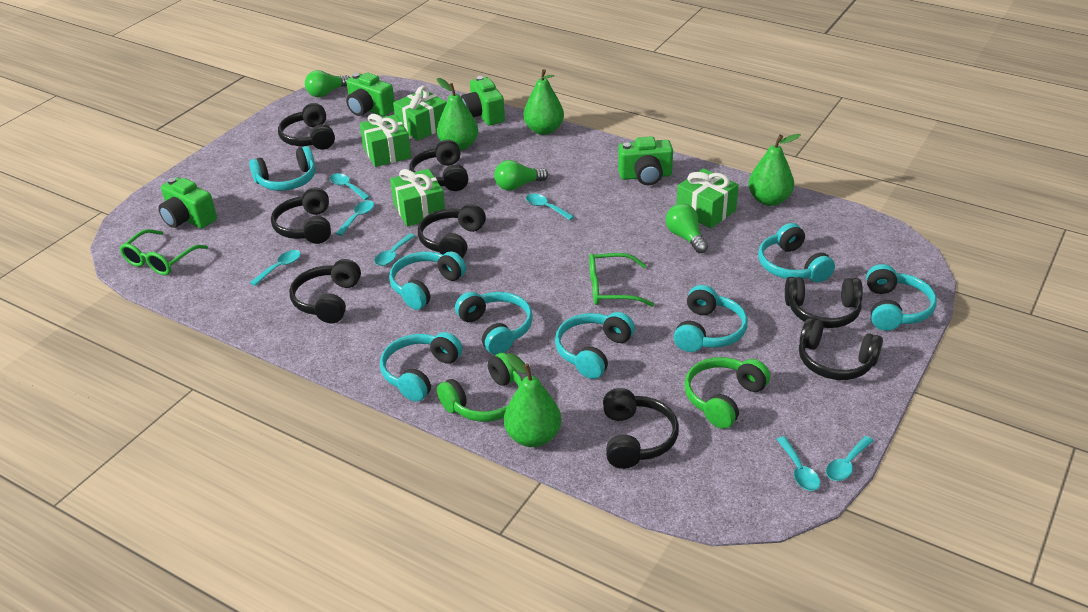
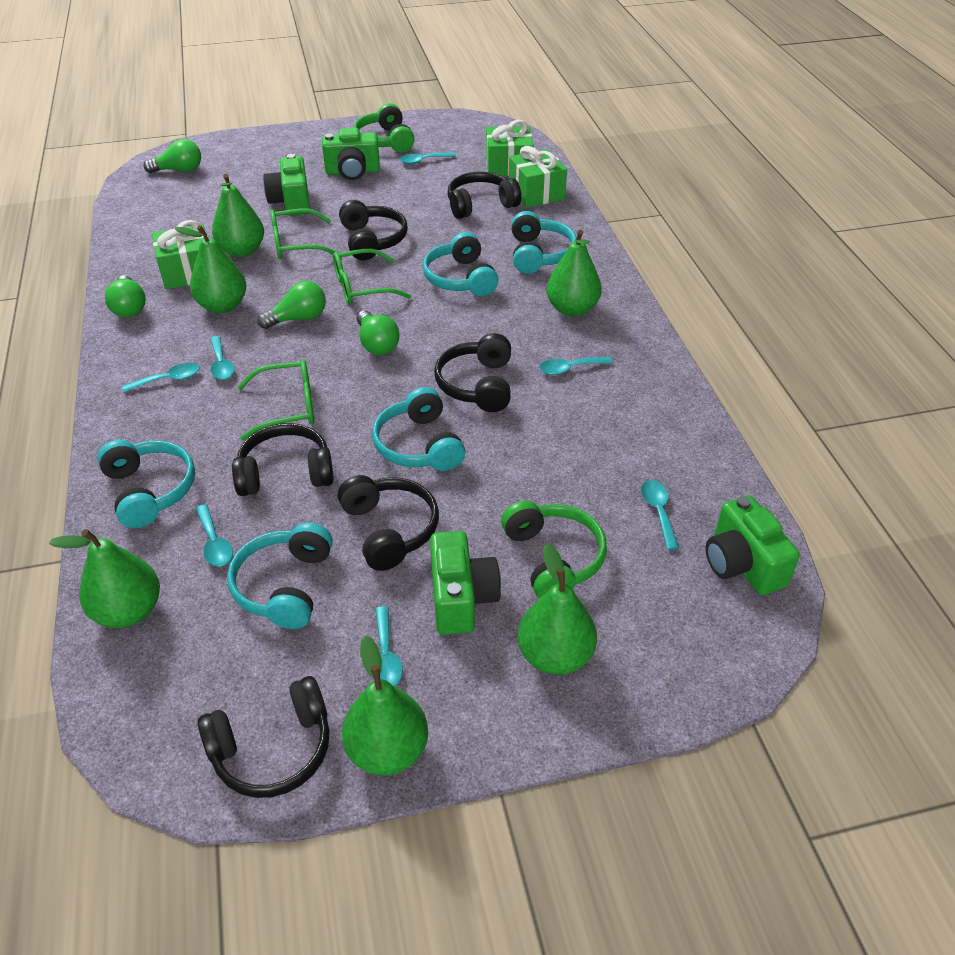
black headphones: [271,188,331,244] [278,103,335,150] [289,259,361,323] [409,140,469,191] [418,204,486,258] [603,388,679,469] [785,277,863,328] [799,318,883,380] = 8 -> [197,676,330,798] [232,423,334,496] [338,475,439,571] [339,200,408,260] [434,333,511,412] [448,172,521,219] = 6
green gift: [360,114,411,167] [390,169,445,227] [393,86,447,141] [677,168,739,228] = 4 -> [152,220,205,289] [486,120,534,176] [509,146,567,208] = 3
green glasses: [119,229,208,275] [589,253,654,307] = 2 -> [237,360,314,440] [270,208,339,259] [333,248,411,304] = 3
green light bulb: [305,70,350,97] [494,160,548,191] [666,203,708,253] = 3 -> [105,275,146,318] [143,139,201,173] [257,281,326,329] [357,310,400,355] = 4
green pear: [437,78,478,151] [504,353,561,447] [523,69,564,135] [748,134,801,206] = 4 -> [49,529,160,628] [174,225,246,313] [212,174,264,257] [342,636,428,775] [518,543,597,675] [547,230,602,317] = 6
turquoise headphones: [249,146,316,191] [380,332,462,402] [389,251,466,310] [455,292,533,355] [555,312,635,379] [674,285,748,352] [758,223,835,282] [866,264,937,331] = 8 -> [97,440,195,528] [227,523,333,629] [372,387,465,471] [422,232,499,296] [511,211,577,274] = 5

